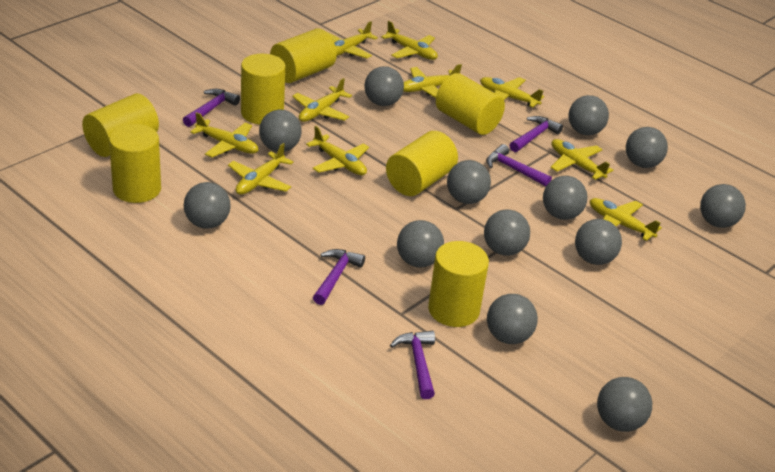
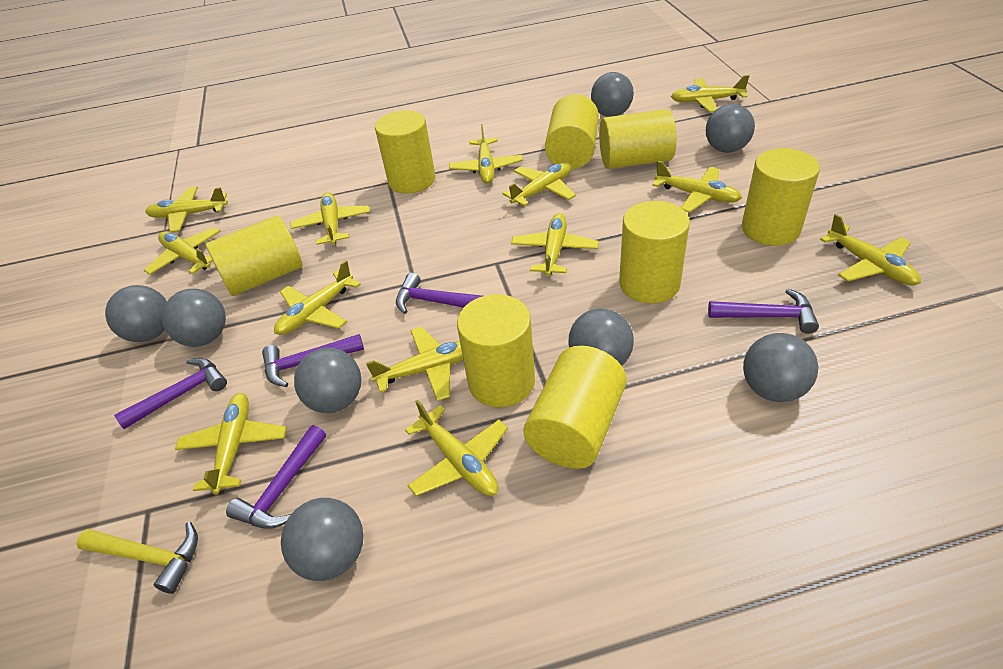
grey ball: [184,182,231,229] [259,110,302,152] [364,66,404,106] [397,220,444,267] [447,160,491,204] [484,209,530,256] [487,294,538,344] [543,176,588,220] [568,95,609,135] [575,219,622,265] [597,377,652,432] [626,127,668,168] [700,184,746,228] = 13 -> [105,285,167,342] [162,289,226,347] [281,498,364,581] [294,348,362,413] [568,309,634,366] [591,72,634,117] [706,104,755,153] [743,333,818,402] = 8
yellow cylinder: [82,94,159,157] [109,124,161,203] [241,54,285,125] [270,28,337,83] [386,131,458,196] [428,241,489,327] [436,73,505,135] = 7 -> [206,216,303,296] [375,110,435,194] [457,294,535,407] [523,346,627,469] [545,94,599,169] [599,109,677,169] [619,201,690,304] [742,148,820,246] = 8
yellow hammer: none = 0 -> [77,522,198,594] = 1
yellow plane: [190,112,259,157] [228,143,293,195] [292,78,352,122] [306,126,369,175] [327,21,378,59] [381,21,438,60] [403,64,462,98] [480,77,544,108] [551,139,613,180] [590,198,662,241] = 10 -> [144,227,221,275] [145,186,228,232] [175,393,286,495] [274,260,361,335] [290,192,370,245] [366,327,463,401] [405,399,508,496] [449,124,523,184] [502,162,576,206] [511,213,599,276] [652,161,742,213] [671,75,749,112] [820,214,921,286] = 13

